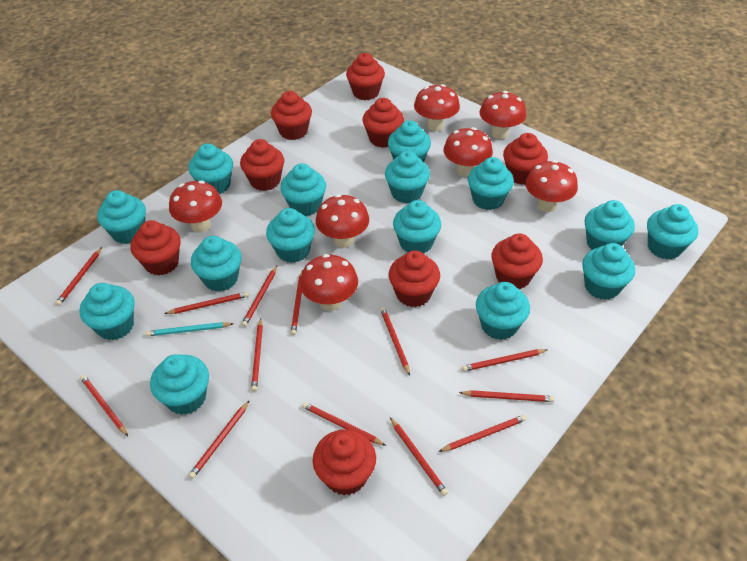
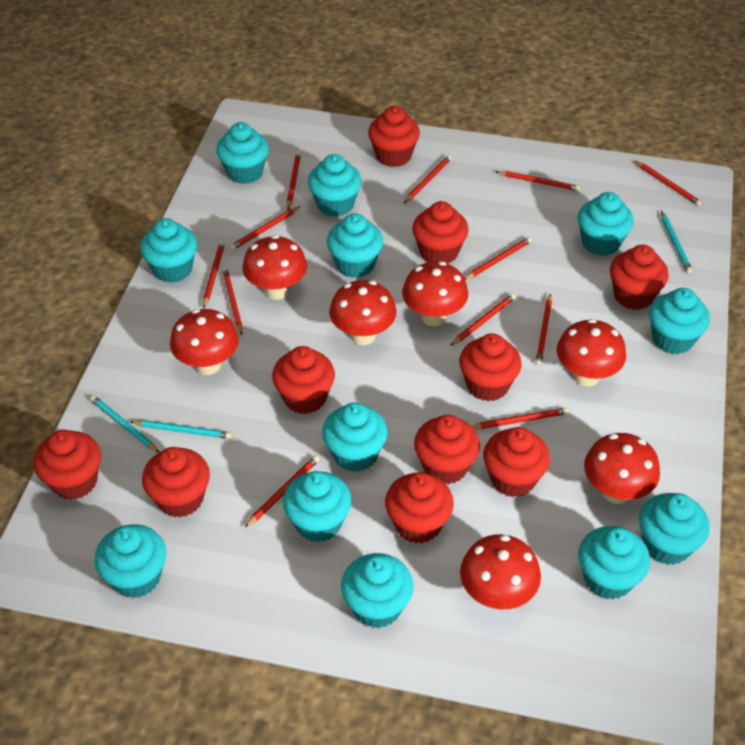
red cupcake: [130,220,181,276] [240,139,284,191] [271,91,312,140] [313,430,376,496] [346,53,385,100] [362,98,404,148] [389,250,440,307] [491,233,543,289] [503,133,548,185] = 9 -> [34,430,101,500] [142,447,210,518] [272,346,335,414] [368,106,420,167] [385,472,454,543] [412,201,469,264] [414,415,480,484] [459,334,522,401] [483,427,550,497] [610,245,669,310] = 10
red pencil: [56,247,102,306] [80,375,128,436] [164,292,249,314] [189,400,250,479] [241,266,277,327] [251,318,263,392] [291,270,303,335] [302,402,386,446] [380,307,410,376] [390,417,448,496] [438,415,527,452] [459,390,555,402] [462,349,547,372] = 13 -> [203,242,225,308] [222,268,243,335] [230,206,300,250] [245,455,319,527] [287,152,301,209] [404,155,451,203] [450,294,516,346] [465,237,532,280] [472,408,568,429] [495,171,580,191] [536,294,552,365] [635,161,702,206] = 12
turquoise cupcake: [80,283,135,340] [97,190,146,244] [150,354,209,415] [188,143,233,194] [191,236,242,291] [266,208,315,263] [280,163,326,216] [385,151,430,203] [388,120,431,162] [393,200,441,254] [468,157,514,210] [476,282,530,340] [582,243,635,300] [585,200,635,250] [647,204,698,259] = 15 -> [95,524,166,598] [140,218,197,283] [216,122,269,184] [283,471,351,542] [308,154,362,217] [322,403,388,472] [327,213,383,278] [341,553,413,628] [578,192,634,256] [578,526,650,600] [639,493,710,565] [649,288,710,354] = 12
turquoise pencil: [146,322,234,336] = 1 -> [90,395,160,453] [130,420,232,439] [661,211,693,273] = 3

